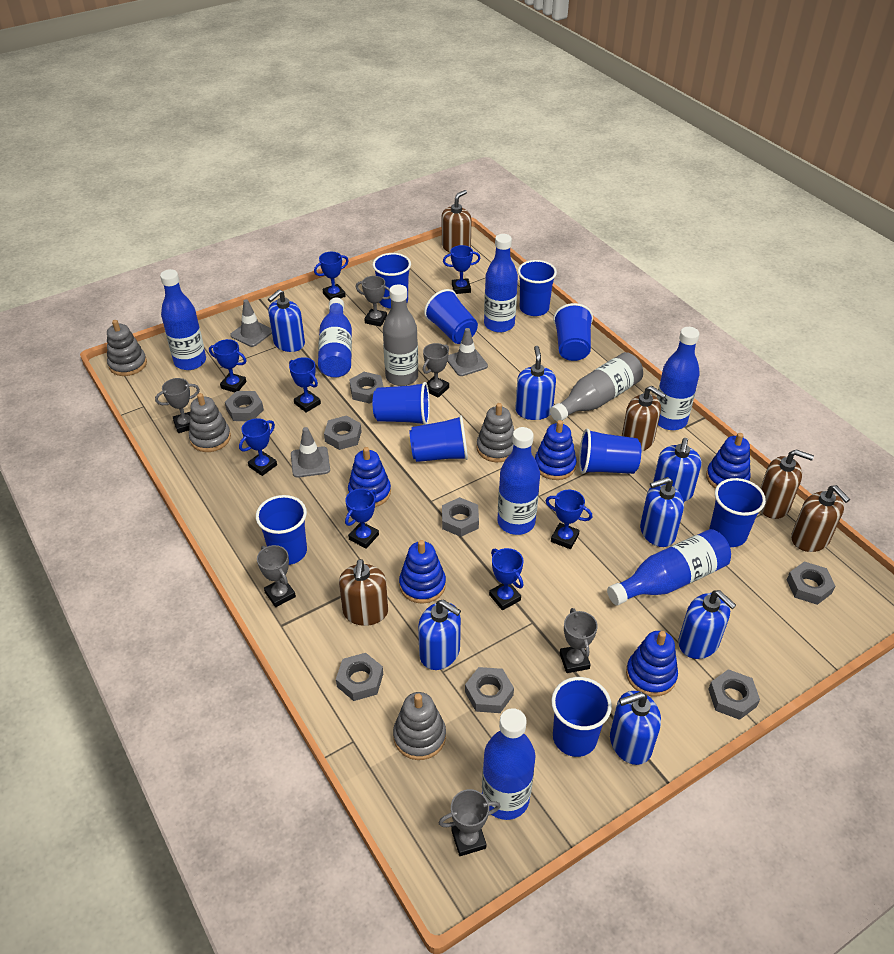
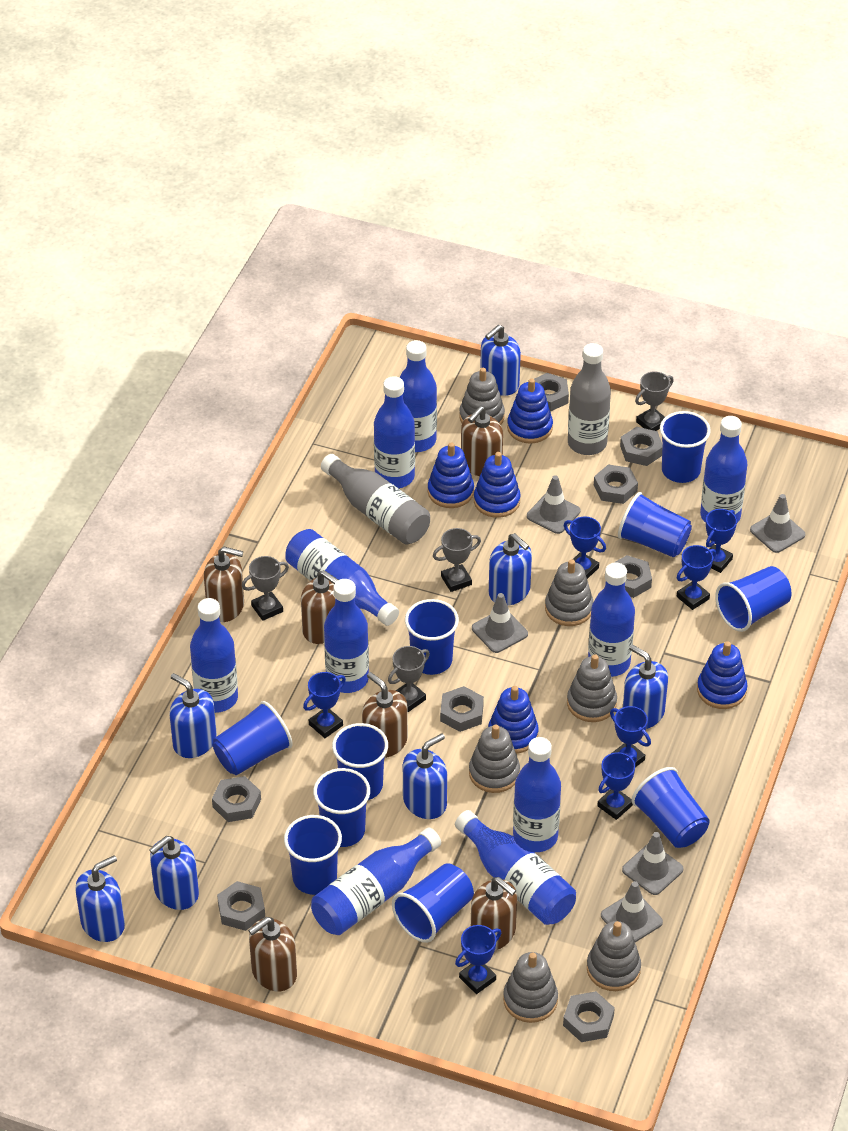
blue bottle: [160,269,206,370] [318,298,352,377] [482,708,535,820] [484,234,518,333] [498,427,540,535] [607,529,731,605] [657,327,700,430] = 7 -> [190,598,238,713] [285,529,399,626] [311,827,441,935] [324,579,369,693] [374,376,415,488] [399,340,437,452] [455,810,576,925] [513,737,561,852] [588,562,635,677] [700,416,748,523] = 10
blue trophy: [209,339,246,392] [239,418,277,476] [289,357,321,413] [314,252,349,301] [345,489,379,549] [443,245,481,294] [489,548,524,610] [546,490,592,549] = 8 -> [303,672,346,738] [455,925,501,994] [564,517,606,579] [597,752,637,820] [610,706,651,767] [677,545,716,610] [706,509,737,573] = 7
brown soap dispenser: [339,559,388,626] [442,190,472,253] [622,386,666,452] [760,449,814,519] [791,485,850,552] = 5 -> [204,547,244,622] [248,917,297,991] [301,570,338,644] [362,672,408,758] [461,406,503,476] [471,877,517,951] = 6
grey stacking toy: [107,320,147,376] [189,393,231,452] [393,692,446,760] [476,403,514,462] = 4 -> [459,368,505,425] [469,724,520,793] [503,952,558,1023] [545,559,594,626] [567,654,617,722] [587,921,641,991] = 6
grey traffic cone: [230,299,272,347] [291,427,330,478] [447,328,488,376] = 3 -> [472,593,528,653] [527,475,580,534] [601,881,663,942] [622,832,683,895] [750,494,805,553] = 5
grey trophy: [155,378,200,433] [257,545,296,607] [356,276,390,327] [423,343,449,398] [439,789,501,856] [560,608,598,673] = 6 -> [242,556,289,621] [388,646,430,712] [433,528,481,592] [635,371,674,431] = 4

